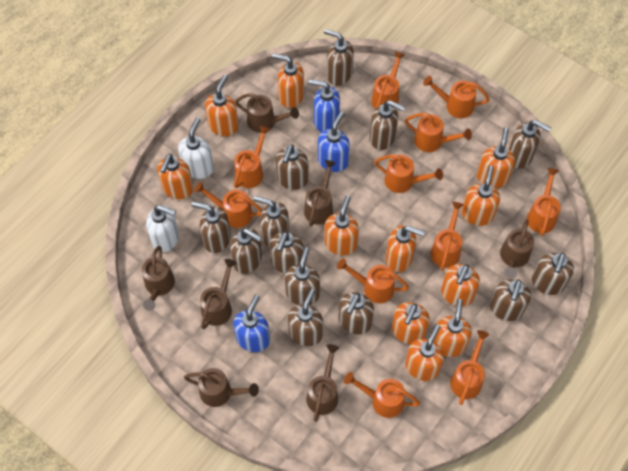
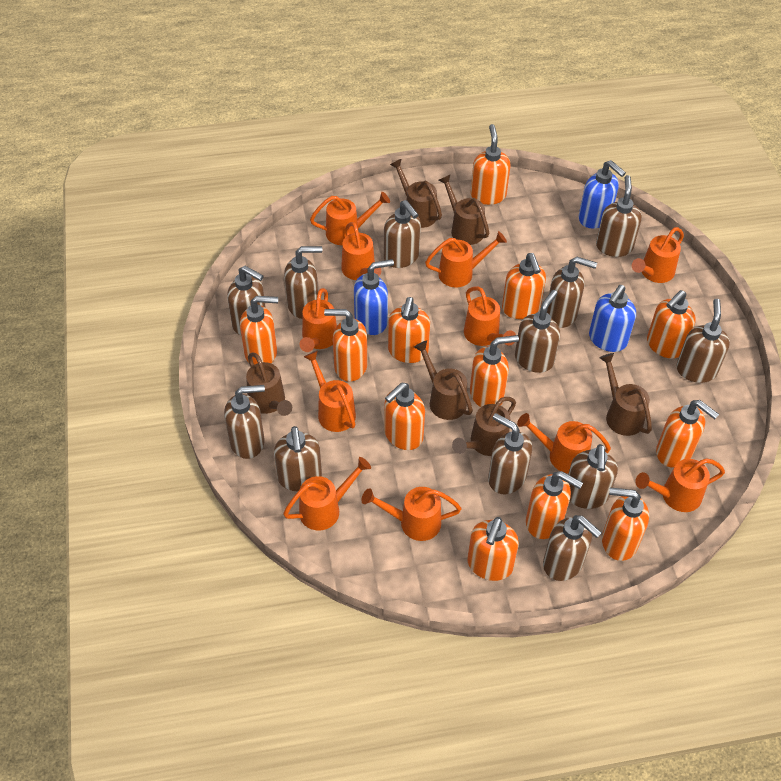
brown soap dispenser: [192,202,231,253] [230,228,262,274] [254,196,289,248] [270,231,304,274] [276,144,309,190] [285,247,320,305] [288,288,323,346] [324,29,354,86] [339,292,374,334] [370,100,405,150] [490,279,531,321] [508,120,551,169] [532,253,574,295] = 13 -> [224,385,265,459] [227,266,266,335] [274,426,322,491] [284,246,322,319] [384,200,421,268] [488,413,532,494] [515,290,560,373] [543,515,602,581] [547,257,597,328] [568,444,618,509] [596,175,642,257] [676,299,730,383] = 12
brown watering can: [142,246,175,311] [184,368,259,407] [200,259,236,329] [235,93,299,133] [304,160,336,226] [306,344,339,422] [500,219,534,279] = 7 -> [246,352,292,416] [390,159,442,228] [414,340,473,420] [439,175,489,245] [452,397,516,456] [599,353,652,436] = 6
orange soap dispenser: [157,154,194,199] [205,75,239,136] [272,54,304,108] [324,196,359,255] [386,225,425,272] [392,302,430,344] [405,324,444,381] [434,299,472,357] [441,264,480,307] [462,165,500,226] [477,128,515,188] = 11 -> [240,296,278,365] [324,309,368,382] [384,383,425,450] [388,297,430,363] [467,517,519,581] [470,124,510,205] [470,335,519,407] [502,253,546,319] [526,471,583,539] [602,487,649,561] [647,290,696,359] [656,400,719,467] = 12
white soap dispenser: [146,205,179,252] [178,118,214,179] = 2 -> none = 0

